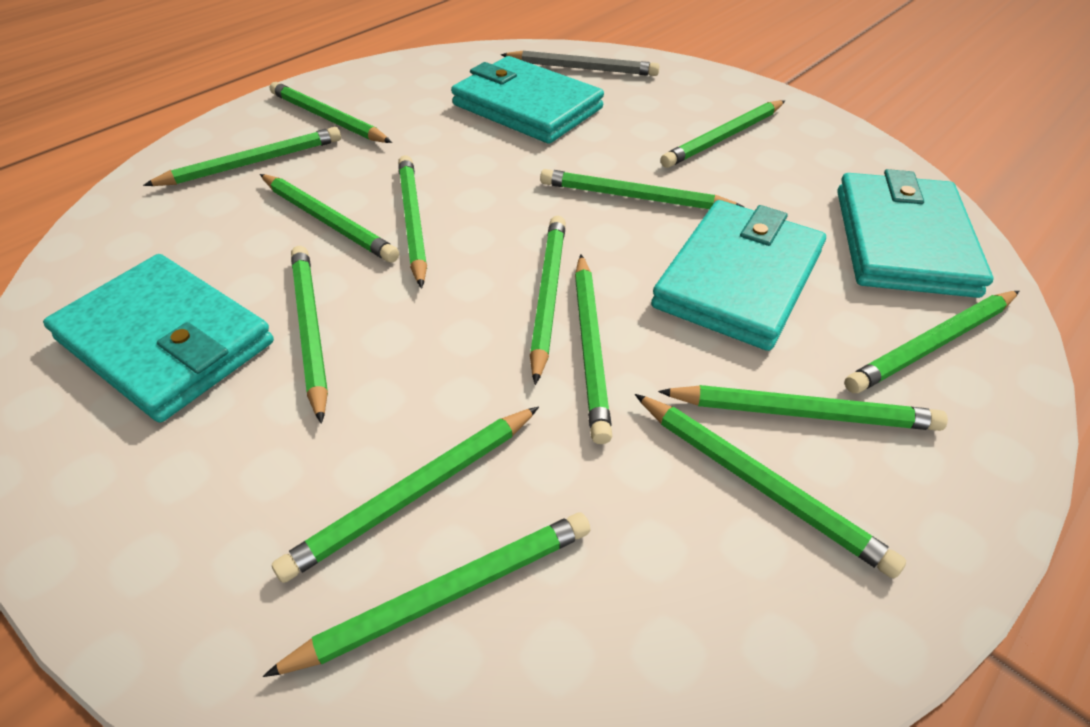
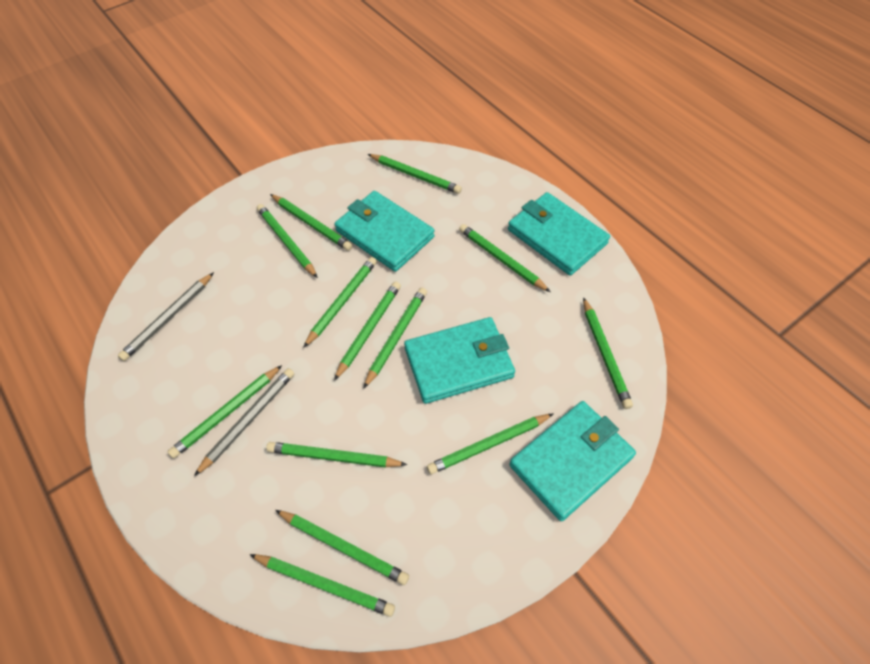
green pencil: [143,127,341,186] [260,174,399,263] [263,513,591,677] [270,82,392,143] [272,407,539,583] [291,246,328,424] [398,155,427,289] [530,216,566,385] [540,169,744,209] [575,255,612,444] [635,394,906,578] [658,385,948,431] [660,100,785,168] [844,291,1019,393] = 14 -> [168,365,282,459] [250,554,395,617] [257,204,318,278] [266,442,407,468] [270,194,352,251] [275,510,409,585] [303,257,377,348] [334,281,401,381] [363,288,427,389] [368,154,462,194] [427,413,554,474] [459,224,550,292] [583,297,633,409] = 13
grey pencil: [501,50,660,76] = 1 -> [118,272,214,361] [194,368,294,476] = 2

